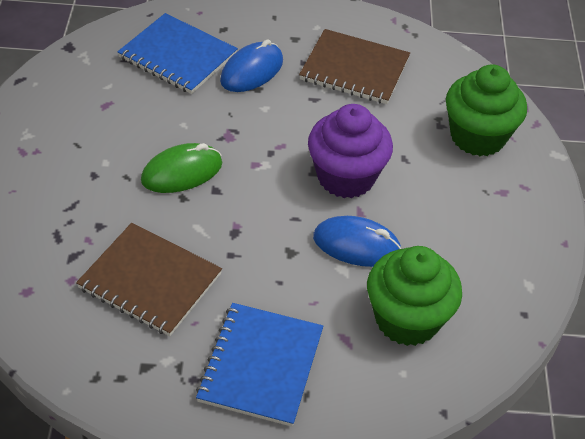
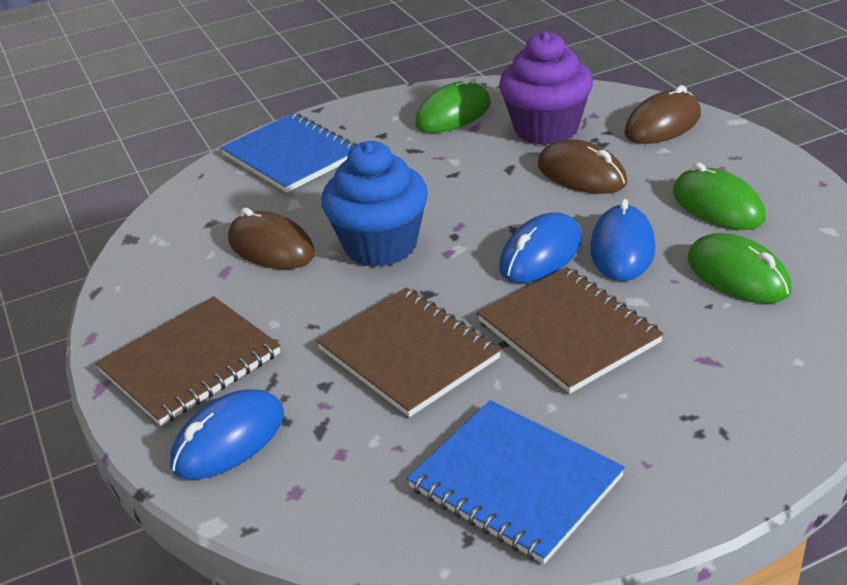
blue cupcake: none = 0 -> [321,141,428,267] = 1
blue mouse: [220,39,283,92] [313,216,401,267] = 2 -> [170,389,284,480] [499,212,582,283] [590,199,656,281] = 3
brown mouse: none = 0 -> [228,208,315,269] [538,139,627,194] [624,85,701,144] = 3
brown notebook: [76,223,222,336] [299,29,410,104] = 2 -> [95,296,280,426] [316,287,501,417] [477,267,663,394] = 3
green cupcake: [367,246,462,346] [446,64,527,156] = 2 -> none = 0
green mouse: [141,143,222,193] = 1 -> [415,77,491,133] [673,162,766,230] [688,233,791,303] = 3

